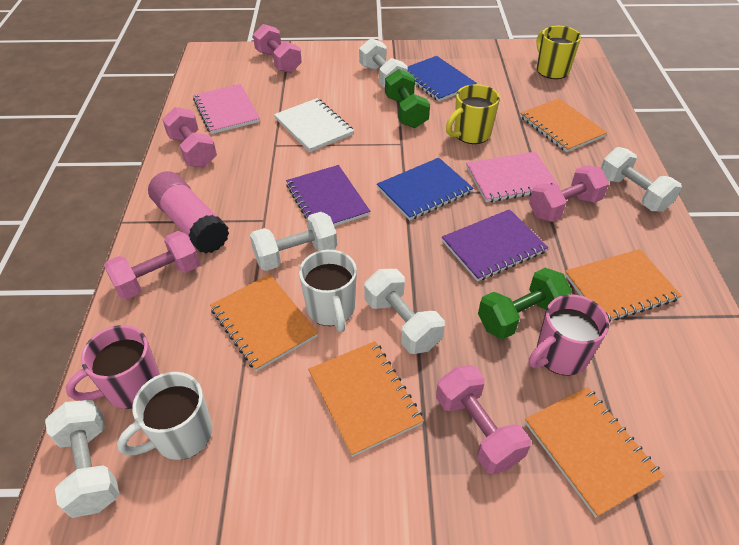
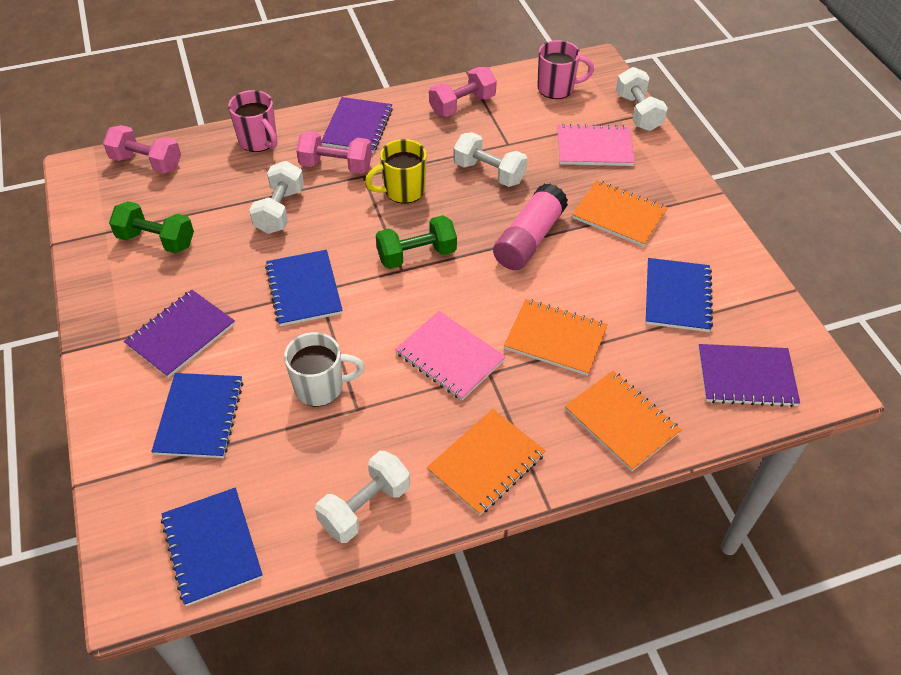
blue notebook: [377,158,474,220] [408,56,477,102] = 2 -> [151,373,244,458] [161,488,263,606] [265,250,343,326] [645,258,713,332] = 4
orange notebook: [210,274,318,372] [308,341,424,457] [520,98,607,152] [525,387,664,518] [565,249,682,323] = 5 -> [427,409,546,516] [504,299,608,376] [565,371,681,472] [572,180,668,247] = 4
pink dumbbell: [104,231,200,300] [162,107,217,167] [253,24,302,73] [436,365,531,474] [529,165,609,222] = 5 -> [103,125,181,174] [296,131,372,174] [429,67,497,117] = 3
purple notebook: [286,165,370,226] [442,209,548,282] = 2 -> [124,290,235,378] [321,97,393,153] [698,344,800,407] = 3
white dumbbell: [45,400,120,518] [250,212,337,271] [359,38,408,88] [364,269,445,354] [601,147,682,212] = 5 -> [249,161,304,234] [315,451,410,543] [453,132,528,187] [616,67,668,131] = 4
white mug: [117,372,212,460] [299,250,357,332] = 2 -> [284,332,365,406] = 1
white notebook: [274,98,354,152] = 1 -> none = 0
yellow mug: [446,84,500,144] [536,26,581,79] = 2 -> [365,139,427,204] = 1

